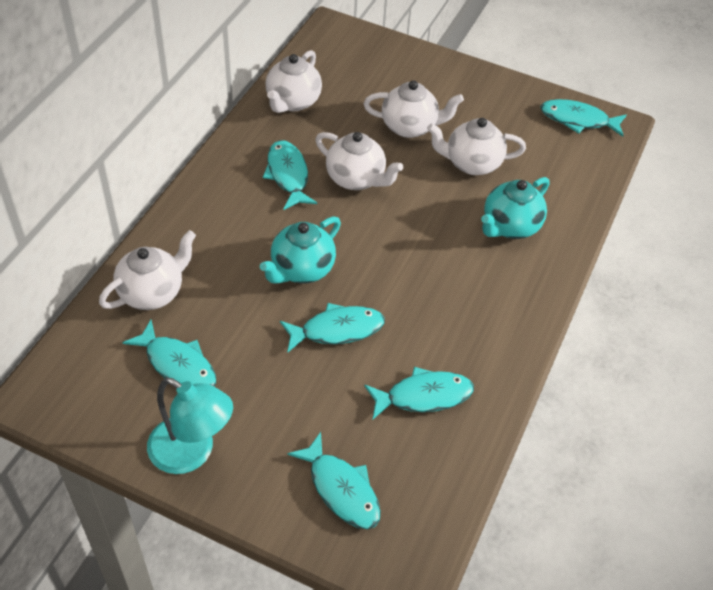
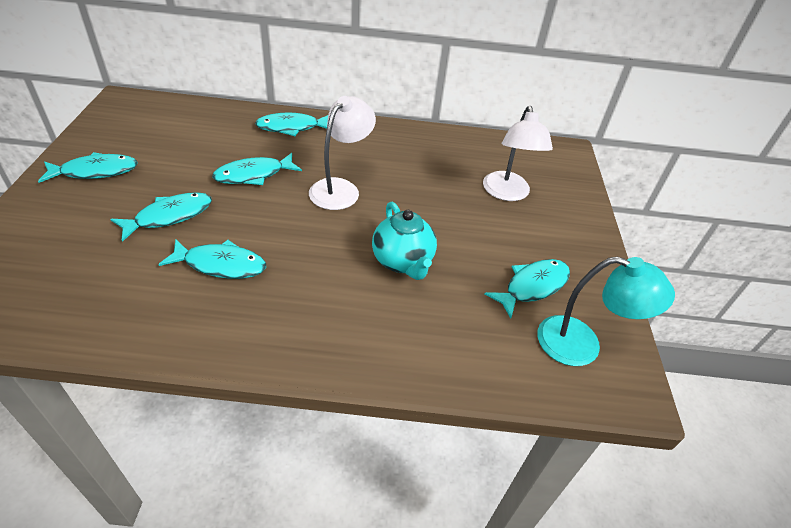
turquoise teapot: [260,216,341,284] [481,177,550,239] = 2 -> [372,202,437,280] = 1
white lamp: none = 0 -> [309,96,376,210] [483,106,553,201] = 2
white teapot: [99,230,196,310] [265,50,322,113] [315,132,403,190] [364,80,464,138] [427,118,526,175] = 5 -> none = 0

